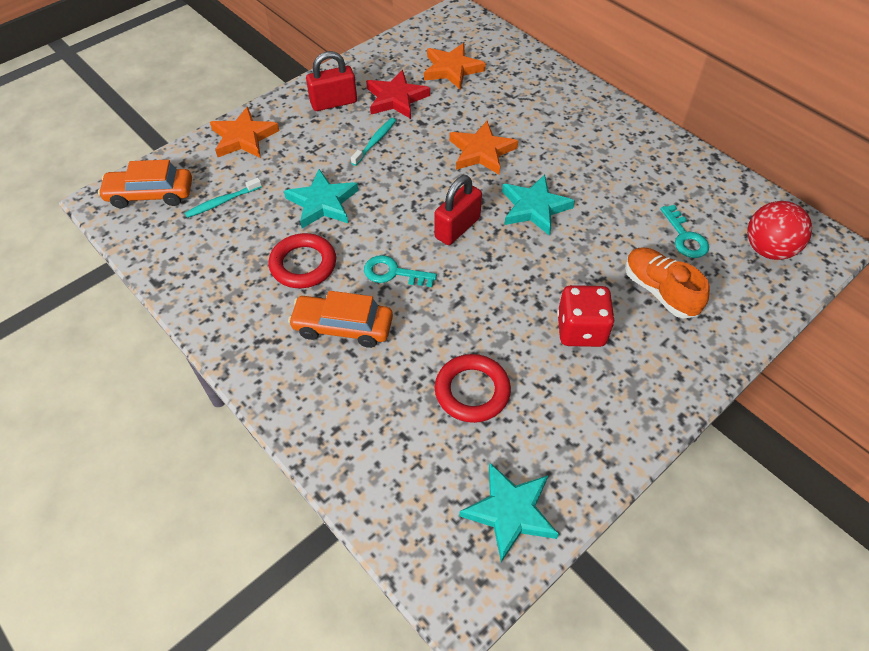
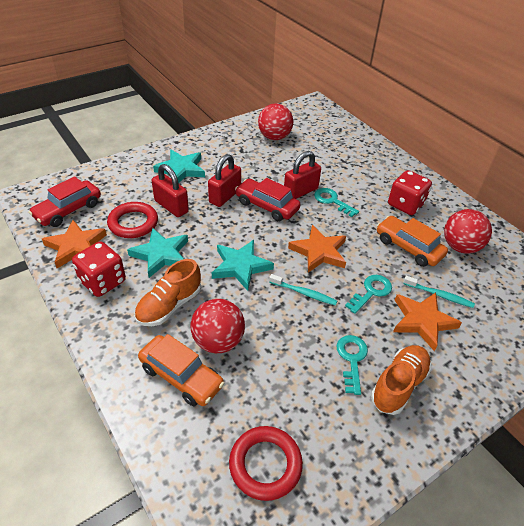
orange shoe: [625,248,710,319] = 1 -> [134,259,201,326] [371,345,431,415] = 2
red ball: [747,201,812,260] = 1 -> [190,299,245,353] [258,103,293,140] [444,209,492,254] = 3
red car: none = 0 -> [29,176,101,227] [235,178,300,221] = 2
red dice: [557,285,615,347] = 1 -> [72,241,126,297] [388,170,432,215] = 2
red padlock: [306,51,357,111] [434,175,482,245] = 2 -> [152,164,189,217] [208,154,241,207] [284,151,321,199] = 3
red star: [366,70,430,119] = 1 -> none = 0
turquoise key: [364,255,437,287] [660,205,709,258] = 2 -> [314,188,359,217] [336,335,368,395] [345,275,392,314] = 3

